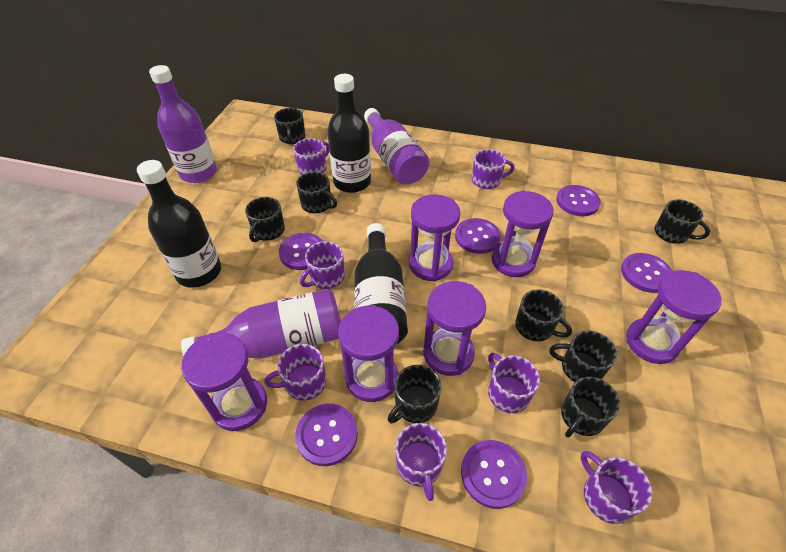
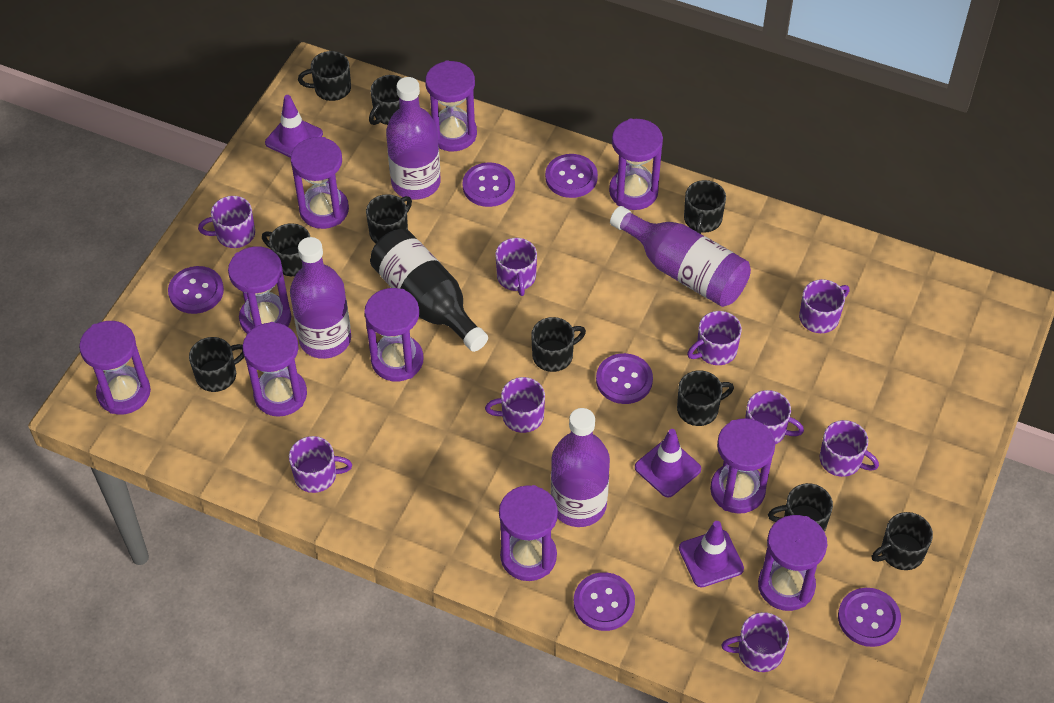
black bottle: [137,160,221,288] [327,74,371,193] [354,223,408,344] = 3 -> [370,229,488,352] = 1
black mug: [245,197,285,242] [274,108,305,144] [296,172,337,213] [388,365,442,423] [515,289,572,341] [549,331,617,382] [561,377,620,438] [655,199,710,244] = 8 -> [189,337,244,392] [262,223,310,276] [298,51,351,101] [366,194,412,243] [369,75,402,125] [531,317,586,372] [677,370,734,426] [684,180,726,234] [768,483,833,532] [872,512,933,570] = 10
purple bottle: [149,65,217,183] [181,289,341,359] [364,108,430,185] = 3 -> [290,237,351,359] [386,77,441,200] [551,408,610,527] [610,206,751,307] = 4
purple hourglass: [181,333,267,431] [338,305,399,402] [409,195,461,282] [423,281,486,376] [491,190,554,277] [626,270,722,364] = 6 -> [79,321,151,414] [228,246,291,334] [242,322,307,417] [291,137,349,229] [364,288,423,381] [425,60,477,151] [499,485,558,581] [609,119,663,210] [710,418,775,514] [758,515,827,611] = 10
purple mug: [264,344,326,401] [293,138,329,175] [300,241,345,289] [395,423,447,501] [472,149,515,189] [488,353,540,413] [581,451,652,524] = 7 -> [198,196,255,248] [289,436,352,493] [485,377,545,433] [495,238,537,296] [687,311,742,365] [721,612,789,672] [745,390,804,444] [799,279,850,333] [820,420,879,477] = 9
purple traffic cone: none = 0 -> [265,95,323,158] [635,429,701,497] [679,521,744,587] = 3

